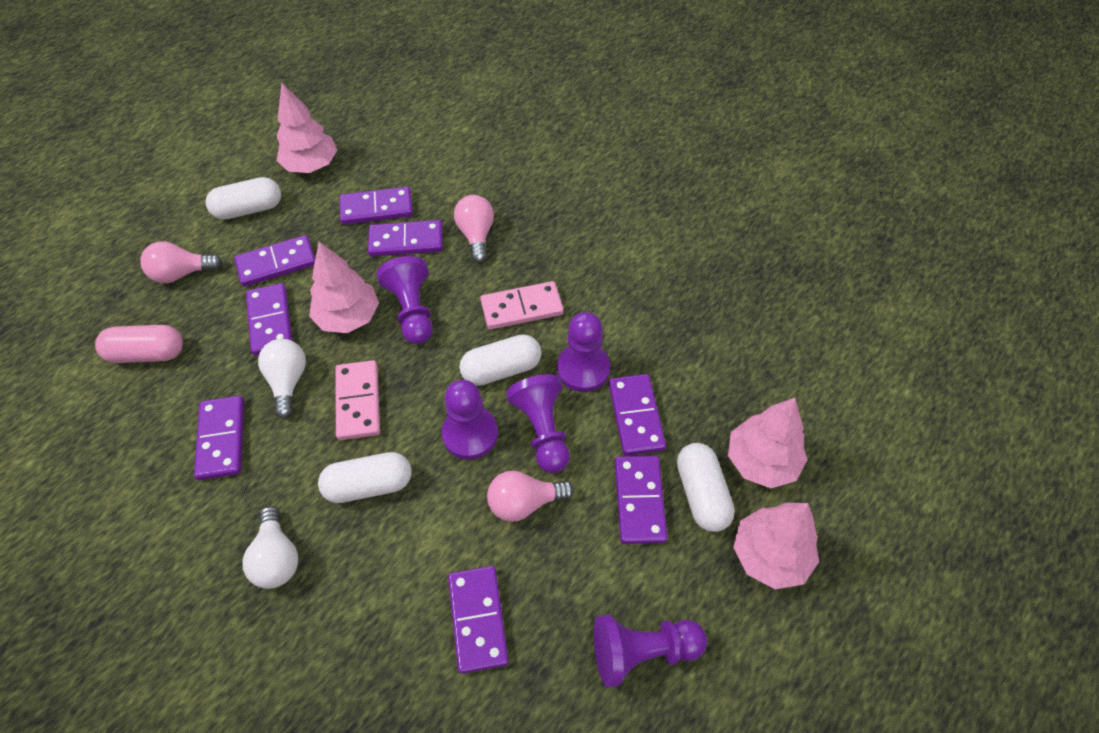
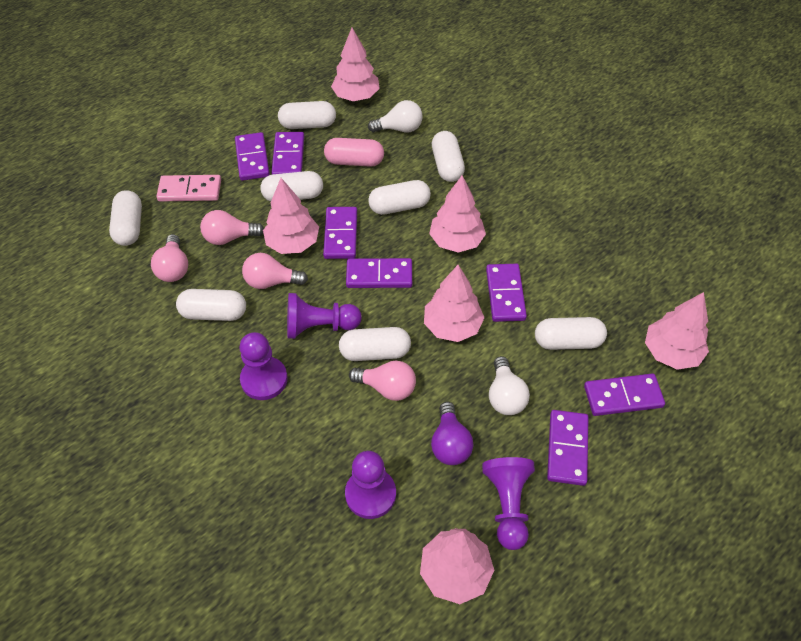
pink domino: [335,360,380,440] [480,281,564,330] = 2 -> [156,175,221,202] = 1
pink light bulb: [140,241,223,283] [454,195,494,263] [487,471,574,522] = 3 -> [151,234,188,282] [200,210,264,245] [242,253,308,289] [349,361,416,401] = 4
pink tree: [277,83,337,173] [309,242,379,333] [728,398,808,488] [733,503,819,590] = 4 -> [263,178,319,254] [331,28,380,101] [420,528,494,604] [424,265,485,342] [429,176,486,253] [645,292,709,370] = 6
purple domino: [194,396,244,480] [234,235,315,287] [246,283,292,356] [340,187,413,225] [368,220,443,257] [448,566,509,674] [609,374,666,456] [615,456,668,544] = 8 -> [235,132,270,181] [271,132,304,174] [323,207,357,259] [346,258,412,288] [486,264,527,322] [547,410,589,486] [584,373,665,416] = 7
purple light bulb: none = 0 -> [431,402,474,465] = 1
purple pawn: [377,256,433,344] [441,380,498,460] [506,374,570,473] [557,312,610,392] [594,615,707,687] = 5 -> [240,332,288,400] [287,293,362,339] [345,451,396,519] [482,457,535,550] = 4
white capsule: [206,177,281,220] [318,452,412,503] [459,334,542,386] [677,443,735,532] = 4 -> [109,190,142,246] [176,289,246,321] [261,171,323,201] [278,101,336,129] [339,327,411,361] [368,180,431,215] [432,131,465,182] [535,317,607,350] = 8

